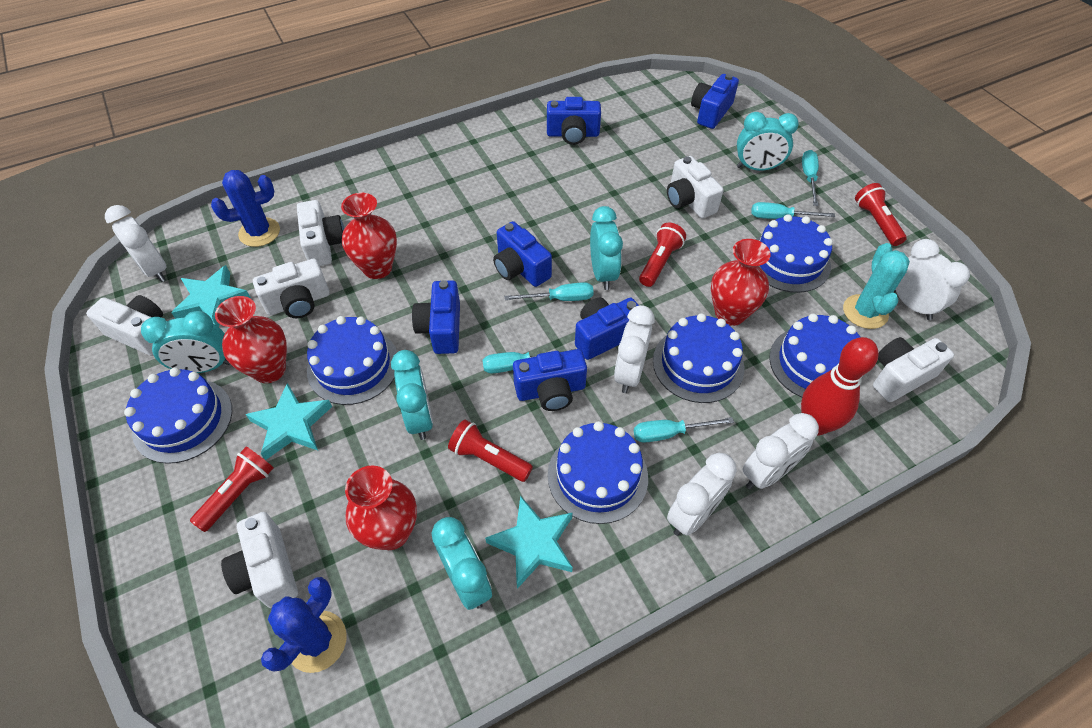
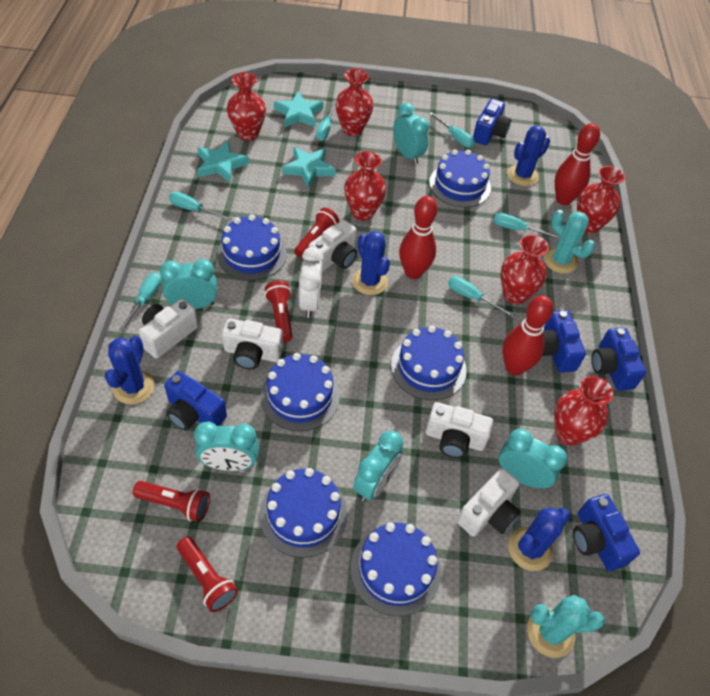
blue cactus: [211,170,280,247] [261,577,347,673] = 2 -> [105,336,155,404] [352,231,390,295] [507,126,550,186] [508,507,571,571] = 4
blue camera: [412,280,460,354] [493,221,552,287] [513,349,587,411] [547,97,601,145] [575,297,639,360] [691,74,739,129] = 6 -> [164,371,227,431] [473,99,511,145] [542,310,586,373] [573,494,640,571] [591,328,646,391] = 5
red bowling pin: [801,337,879,436] = 1 -> [399,196,438,279] [502,295,554,376] [555,123,600,205] = 3
red vase: [215,296,287,383] [341,193,397,279] [345,465,417,550] [711,239,771,326] = 4 -> [227,72,266,141] [335,69,373,136] [344,151,386,221] [501,235,549,304] [554,376,613,446] [577,166,625,234] = 6
turquoise cactus: [843,243,910,329] = 1 -> [527,595,605,658] [544,210,595,274] = 2
turquoise screwdriver: [482,349,575,374] [504,282,594,301] [634,417,734,443] [751,202,835,219] [802,150,819,206] = 5 -> [119,272,162,332] [169,192,232,221] [316,100,336,141] [429,112,475,148] [448,276,515,317] [494,213,561,239] = 6
white camera: [86,295,163,356] [221,512,298,608] [253,259,330,318] [297,200,345,266] [667,156,724,218] [873,337,954,402] = 6 -> [139,299,198,359] [222,318,283,370] [308,220,357,272] [426,402,493,458] [457,468,521,537] = 5
white clock: [105,205,167,282] [614,305,655,393] [667,453,737,536] [743,413,819,489] [894,239,970,320] = 5 -> [299,247,323,318] = 1

